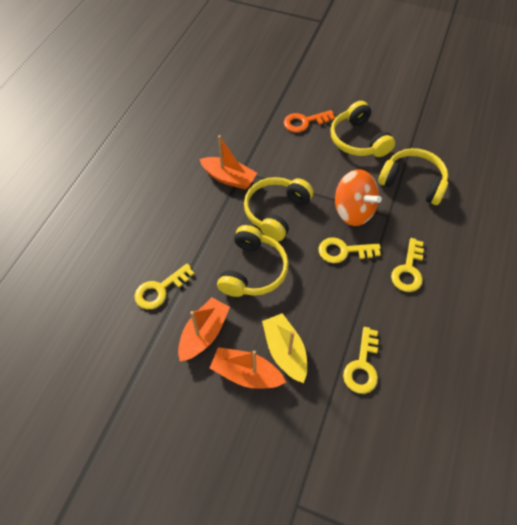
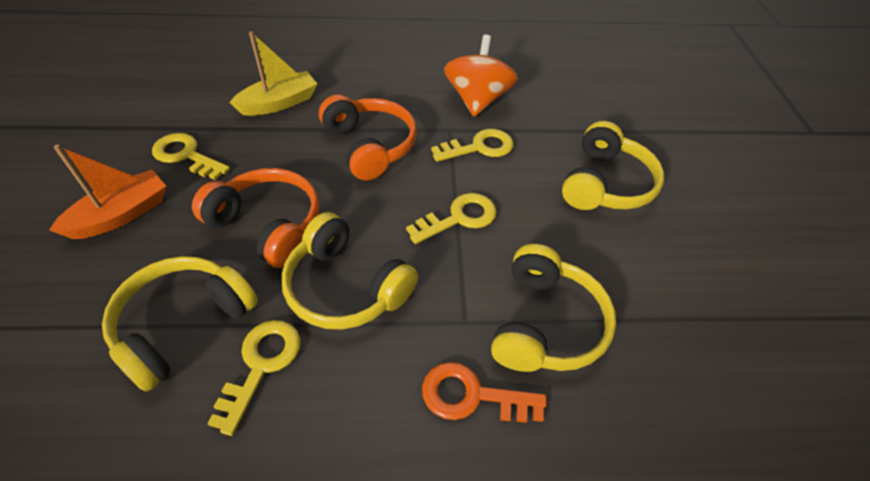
orange boat: [178,297,230,361] [199,135,257,190] [210,347,286,389] = 3 -> [49,145,166,239] = 1
orange headphones: none = 0 -> [192,168,320,268] [319,94,417,180] = 2

